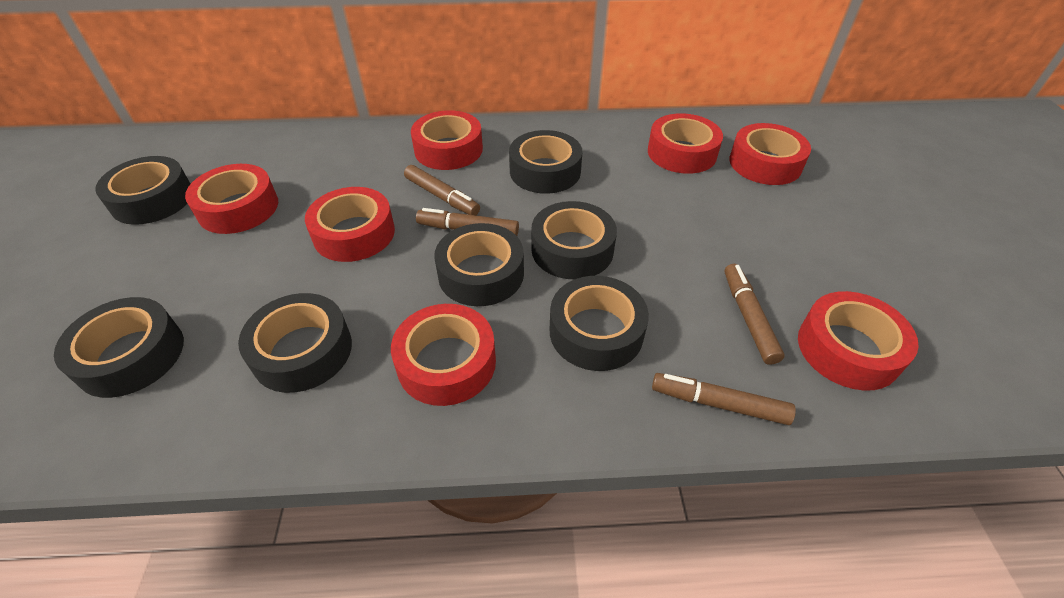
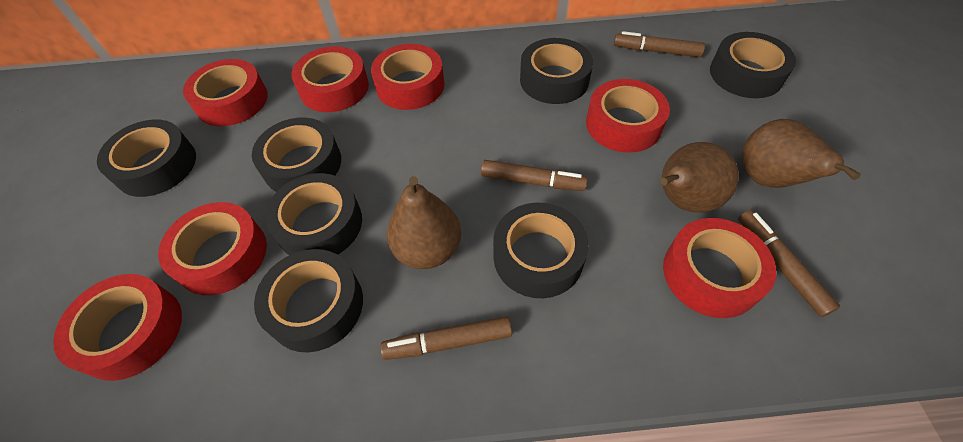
brown pear: none = 0 -> [387,176,461,269] [660,142,739,213] [742,119,861,188] = 3

